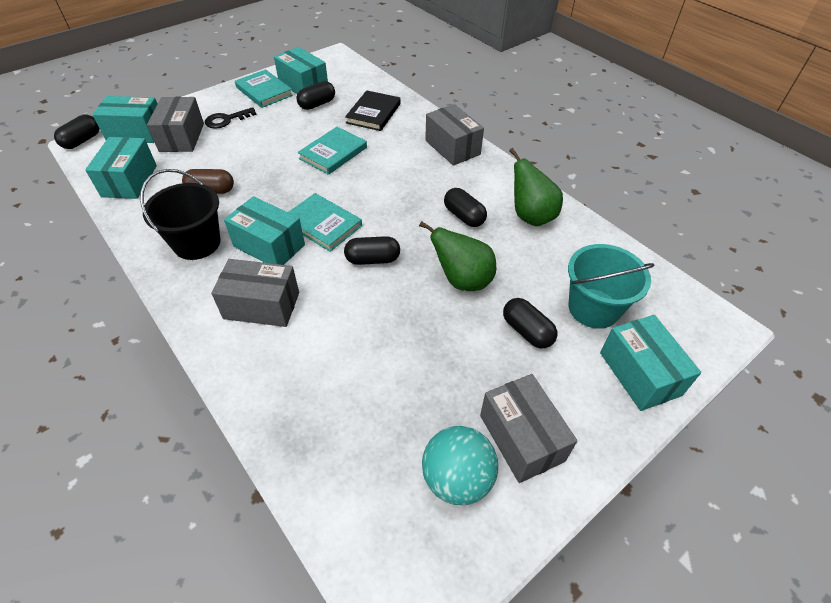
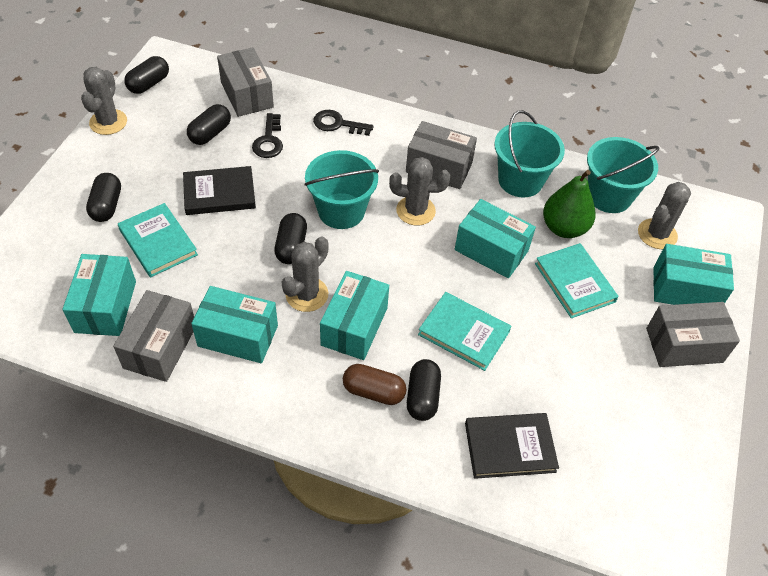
black book: [345,90,401,131] = 1 -> [183,166,256,215] [465,413,559,479] = 2
black bucket: [140,169,221,260] = 1 -> none = 0
black key: [205,107,257,129] = 1 -> [252,113,283,158] [313,110,374,136] = 2
green pear: [419,221,496,291] [509,148,563,226] = 2 -> [543,170,596,238] = 1
grey cactus: none = 0 -> [81,67,127,135] [282,237,329,312] [389,157,450,226] [638,182,691,249] = 4
turquoise ball: [422,426,498,505] = 1 -> none = 0
turquoise bucket: [568,244,655,329] = 1 -> [304,150,379,229] [494,110,565,197] [587,137,659,213] = 3

